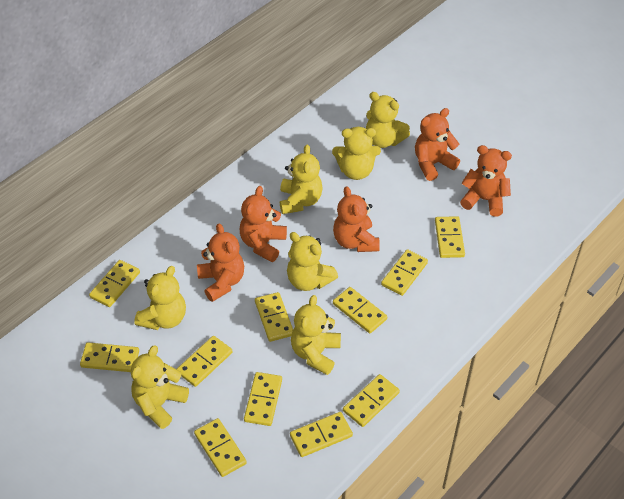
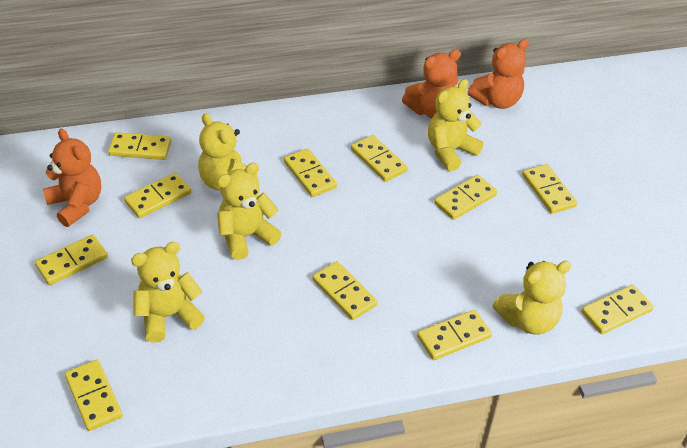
orange teddy bear: [197,223,244,302] [240,186,287,262] [333,187,380,252] [415,108,460,181] [460,145,512,217] = 5 -> [43,129,101,227] [402,49,461,118] [467,39,529,109] = 3
yellow teddy bear: [131,345,189,429] [134,266,186,330] [280,144,323,214] [287,232,338,291] [291,295,341,375] [332,127,381,180] [366,92,410,148] = 7 -> [131,242,205,343] [198,113,259,191] [217,163,281,260] [428,79,483,171] [493,261,571,335] = 5

